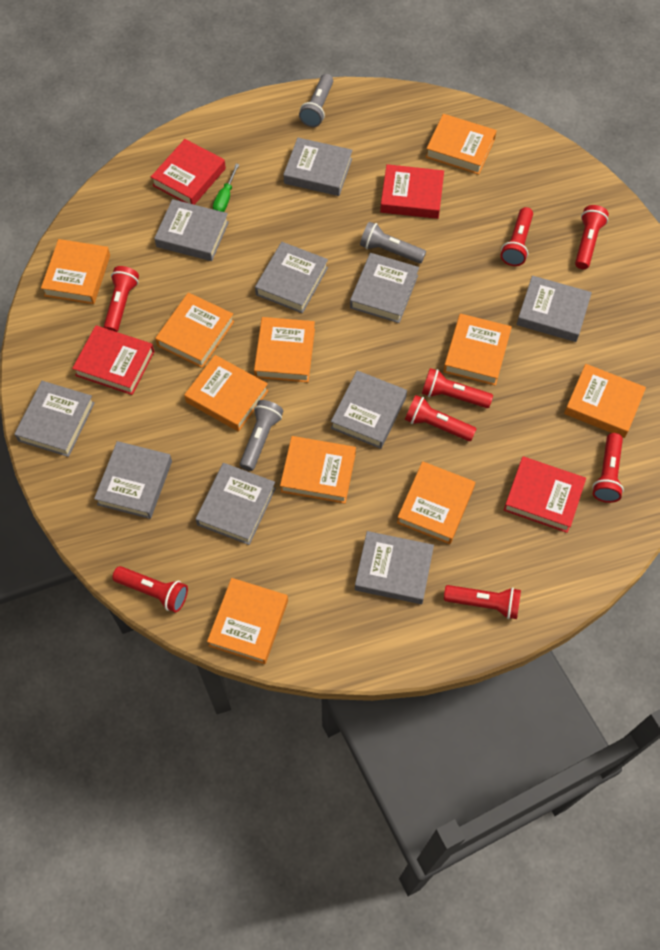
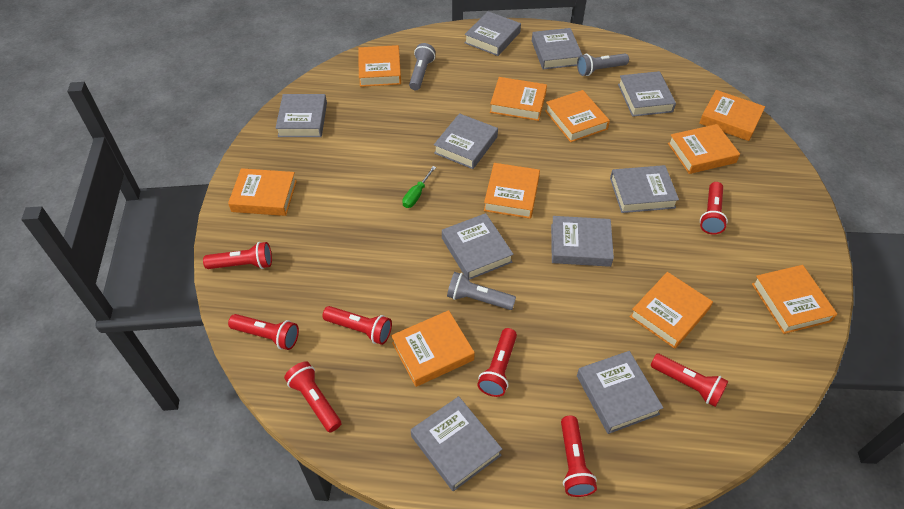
red book: [72,325,155,395] [151,139,226,205] [380,164,444,219] [503,456,586,533] = 4 -> none = 0

